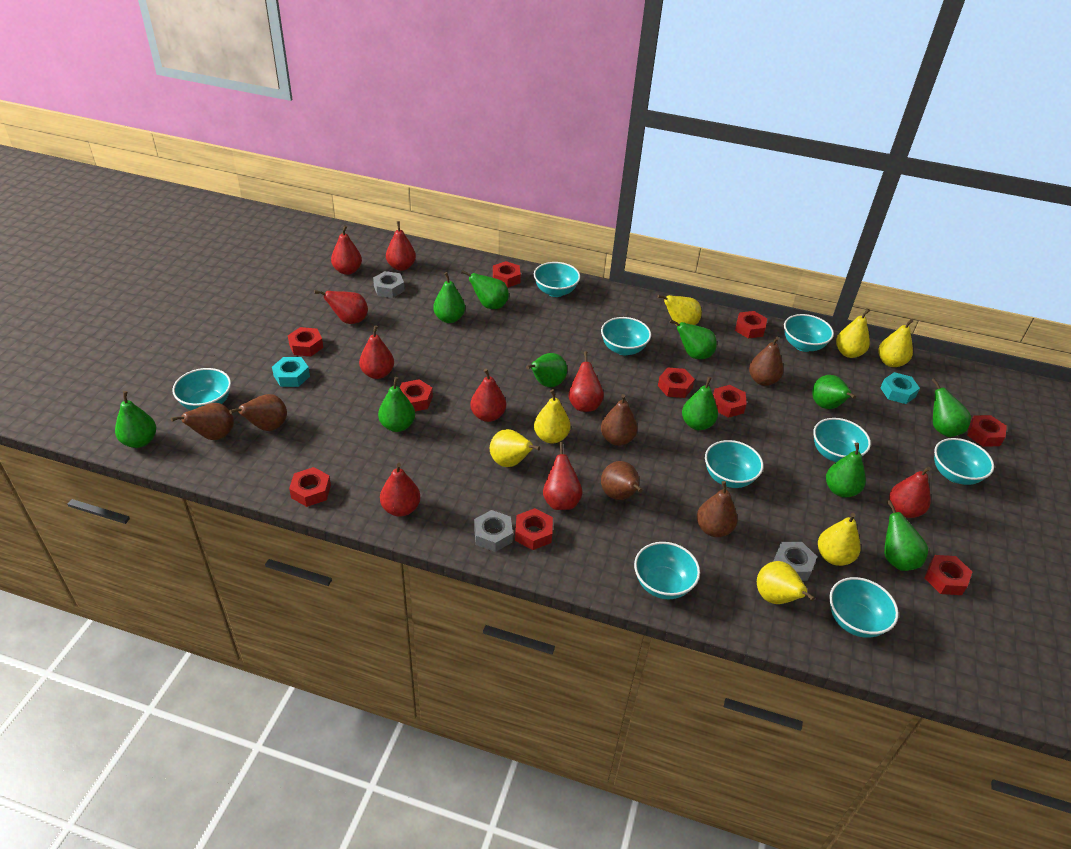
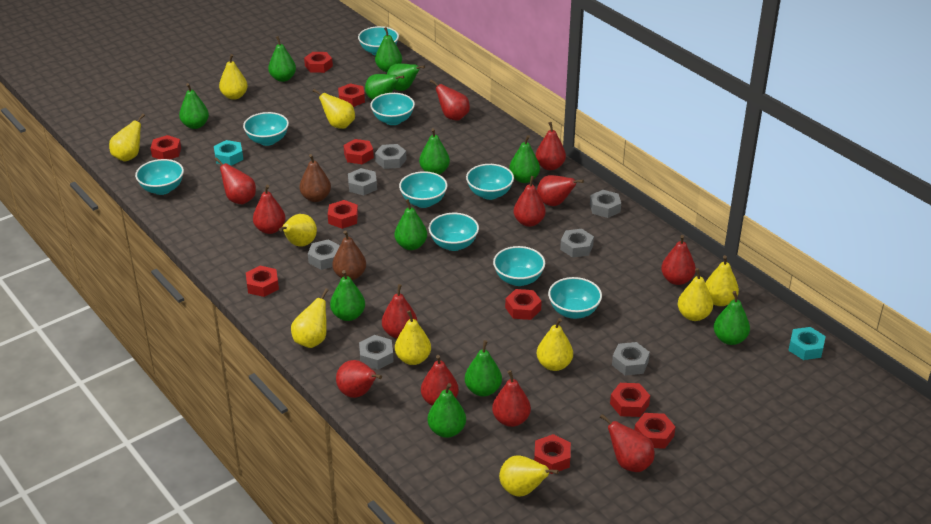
brown pear: [171,403,234,440] [229,394,287,431] [601,394,637,446] [601,461,643,500] [697,481,738,537] [749,337,784,386] = 6 -> [300,154,331,202] [333,230,366,280] = 2
green pear: [115,391,156,448] [378,377,415,432] [433,272,465,323] [461,270,509,309] [526,353,567,387] [670,320,717,359] [682,376,718,430] [812,375,856,409] [826,443,866,498] [884,500,928,571] [931,378,971,437] = 11 -> [179,83,209,129] [268,36,296,82] [330,270,365,321] [365,74,404,100] [375,27,402,72] [387,63,425,91] [395,199,427,250] [419,128,450,175] [427,383,466,438] [465,340,502,397] [509,135,540,183] [714,291,750,345] = 12
grey nut: [373,271,405,298] [474,510,513,552] [773,542,817,581] = 3 -> [308,240,340,270] [348,168,377,195] [359,335,394,370] [375,144,407,169] [560,229,594,258] [590,190,621,218] [612,342,650,376] = 7
red pear: [314,290,368,324] [331,225,362,275] [359,325,394,379] [380,463,420,517] [386,221,416,271] [470,369,506,422] [543,442,583,510] [569,351,604,412] [889,467,931,518] = 9 -> [215,157,256,204] [253,185,285,234] [336,360,382,398] [382,284,417,338] [421,355,459,406] [430,79,470,121] [492,370,531,427] [514,176,546,227] [536,122,566,171] [537,175,584,206] [600,414,654,472] [661,235,696,285] = 12
yellow pear: [490,429,540,467] [534,389,571,443] [657,295,702,326] [757,561,815,604] [818,513,861,566] [836,309,870,358] [879,319,913,367] = 7 -> [109,114,145,162] [219,54,248,100] [279,214,317,247] [291,288,329,348] [313,89,355,129] [395,310,431,365] [499,455,559,497] [537,318,573,371] [678,268,713,321] [705,255,739,306] = 10

